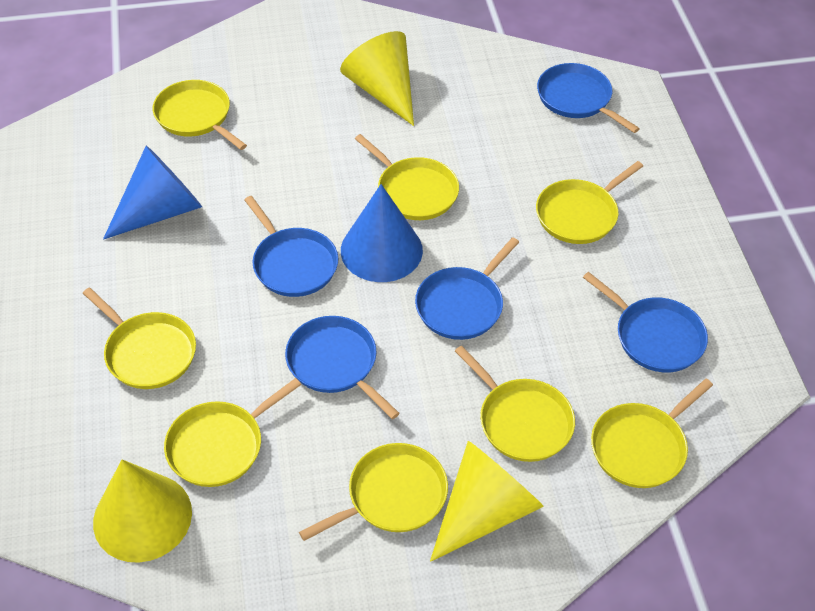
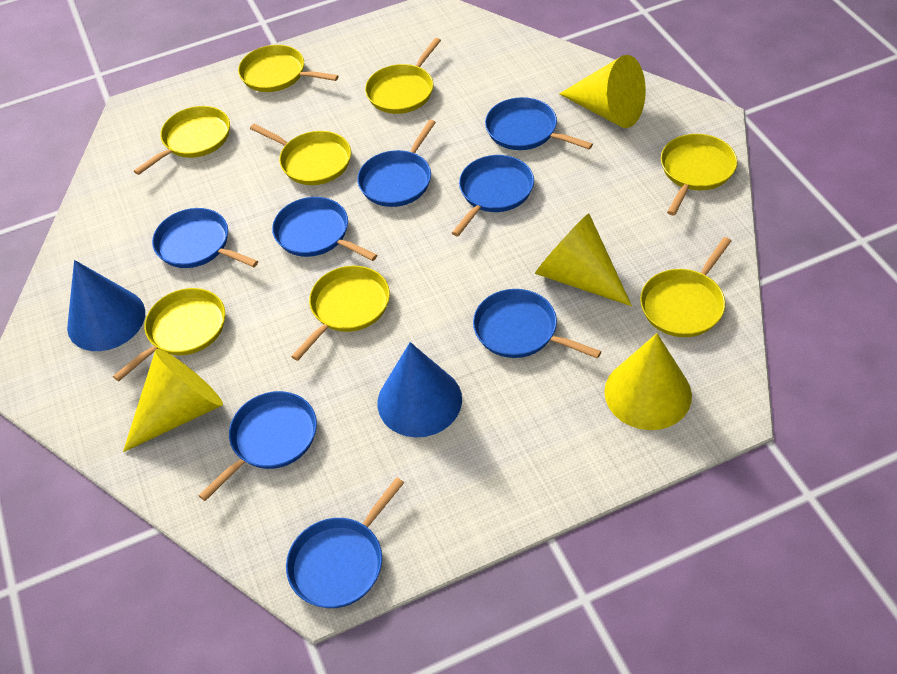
blue pan: [244,196,338,297] [285,316,400,419] [415,237,519,340] [537,63,640,133] [583,272,708,372] = 5 -> [152,208,258,268] [198,391,317,501] [272,197,377,261] [286,477,404,608] [357,120,436,207] [452,155,534,236] [473,289,602,359] [485,97,593,150] = 8
yellow cone: [93,460,192,563] [340,31,414,126] [430,441,544,562] = 3 -> [123,349,223,452] [535,213,632,306] [559,55,646,128] [604,333,692,430] = 4

